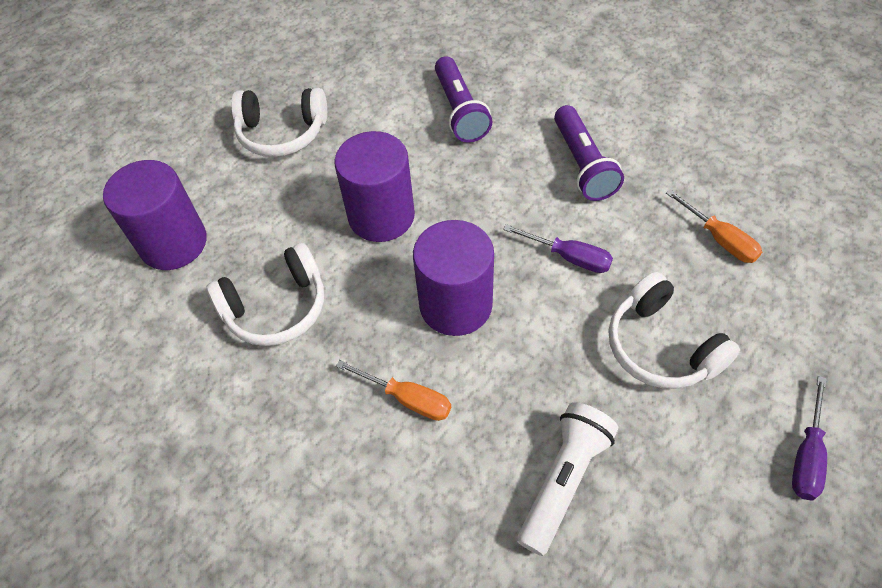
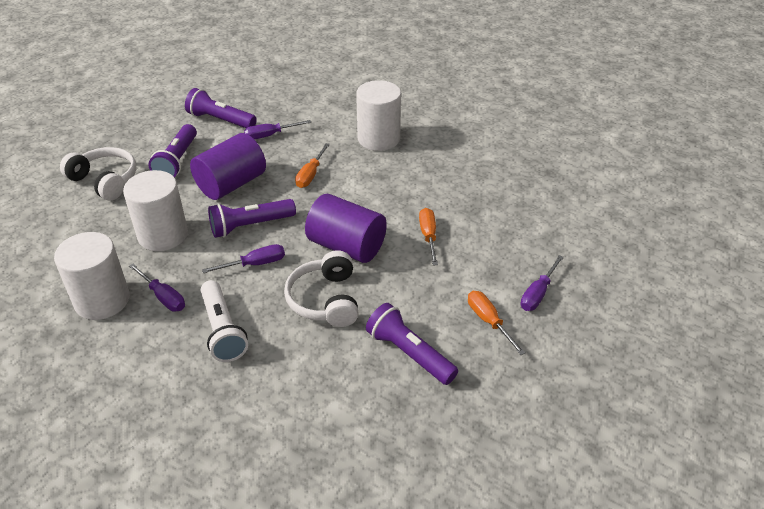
orange screwdriver: [336,360,451,421] [666,189,762,263] = 2 -> [295,143,330,188] [419,208,438,265] [468,291,525,355] = 3
purple cylinder: [103,160,207,270] [334,131,415,242] [413,220,494,336] = 3 -> [190,133,266,200] [305,194,387,263] = 2
purple flashlight: [435,56,492,142] [554,105,624,201] = 2 -> [148,124,197,178] [185,88,257,128] [208,199,296,238] [366,303,458,385] = 4
purple screwdriver: [503,224,613,273] [792,376,827,501] = 2 -> [129,264,185,312] [202,244,285,273] [244,120,311,139] [521,255,564,311] = 4
white cylinder: none = 0 -> [54,232,130,320] [123,170,188,251] [356,80,401,151] = 3
white headphones: [206,243,324,346] [231,88,327,157] [609,272,740,389] = 3 -> [60,147,137,200] [284,250,359,327] = 2

